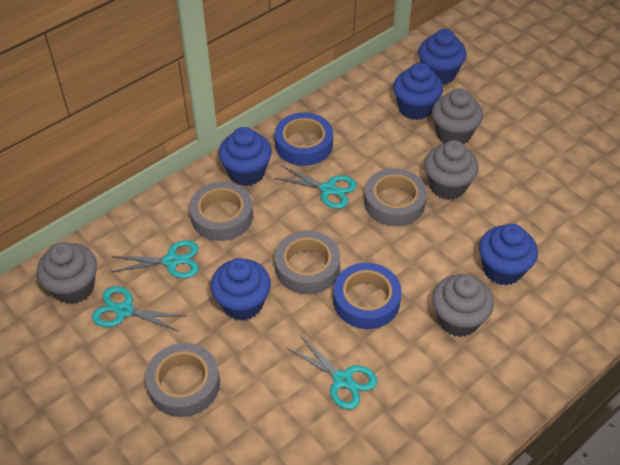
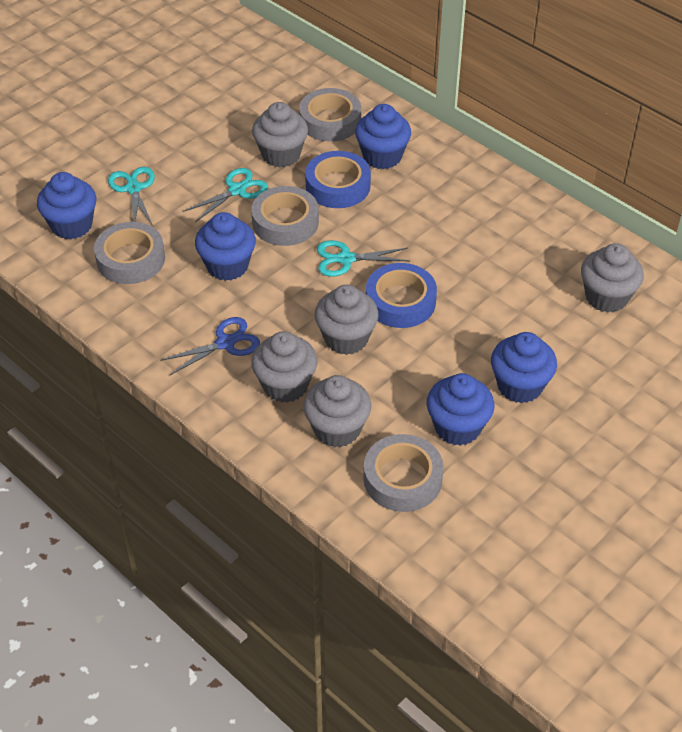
blue scissors: none = 0 -> [160,317,260,375] = 1
grey cupcake: [37,242,97,304] [425,140,479,200] [432,88,483,144] [433,274,494,337] = 4 -> [251,331,317,403] [252,102,308,167] [303,375,371,447] [314,285,379,355] [581,243,644,313] = 5
turquoise scissors: [92,286,185,332] [112,240,199,278] [274,166,357,209] [287,335,377,410] = 4 -> [108,167,155,226] [183,168,268,222] [317,240,409,277] = 3

